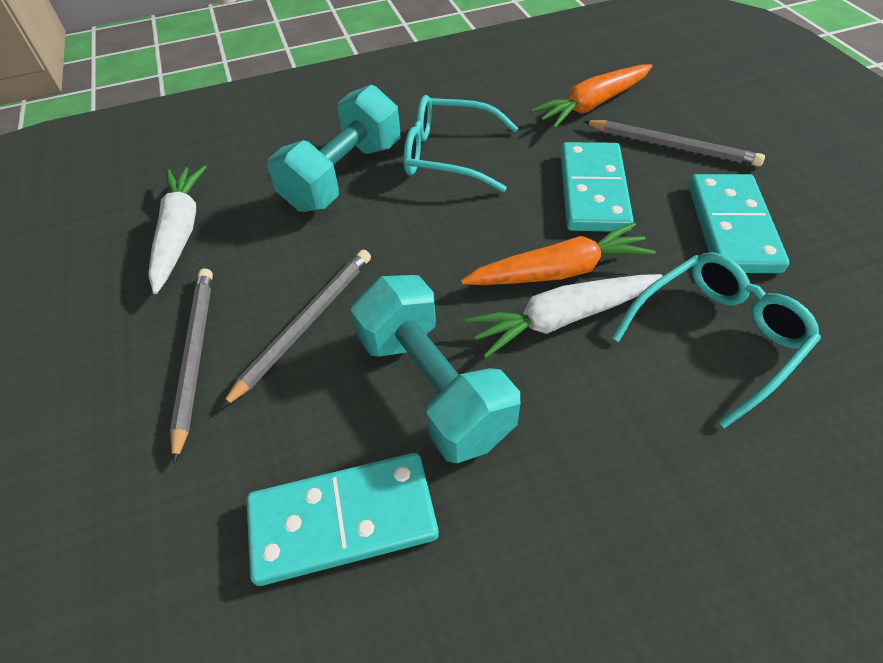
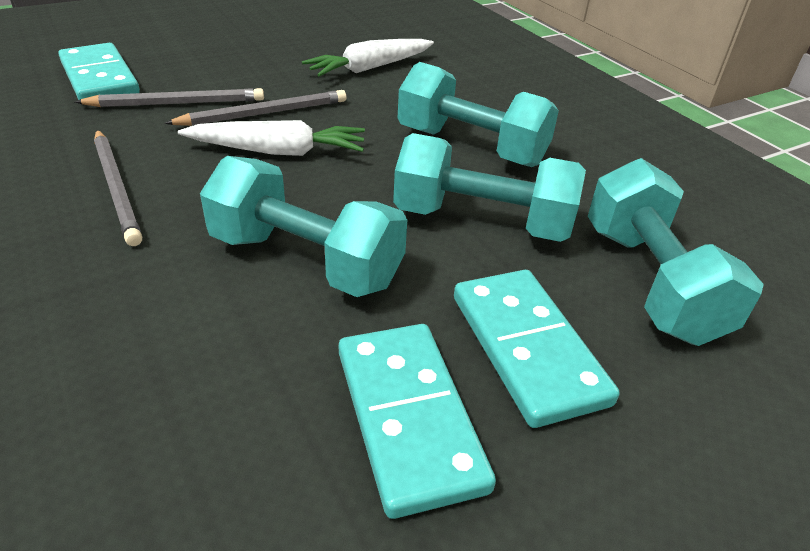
orange carrot: [461,223,656,285] [530,64,652,128] = 2 -> none = 0
turquoise dumbbell: [267,85,401,212] [351,275,520,463] = 2 -> [200,156,407,297] [393,133,586,242] [398,62,559,167] [588,158,764,346] = 4
turquoise glasses: [403,95,518,192] [611,252,821,429] = 2 -> none = 0

